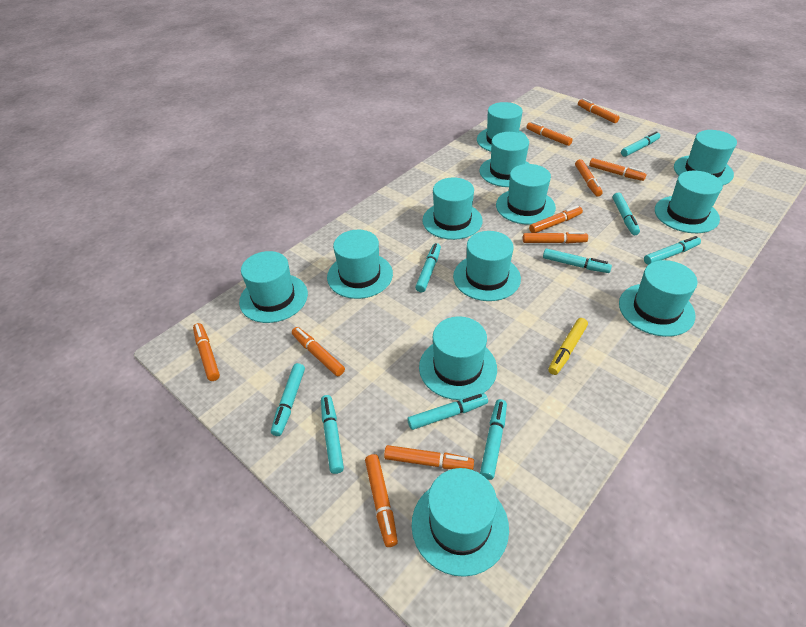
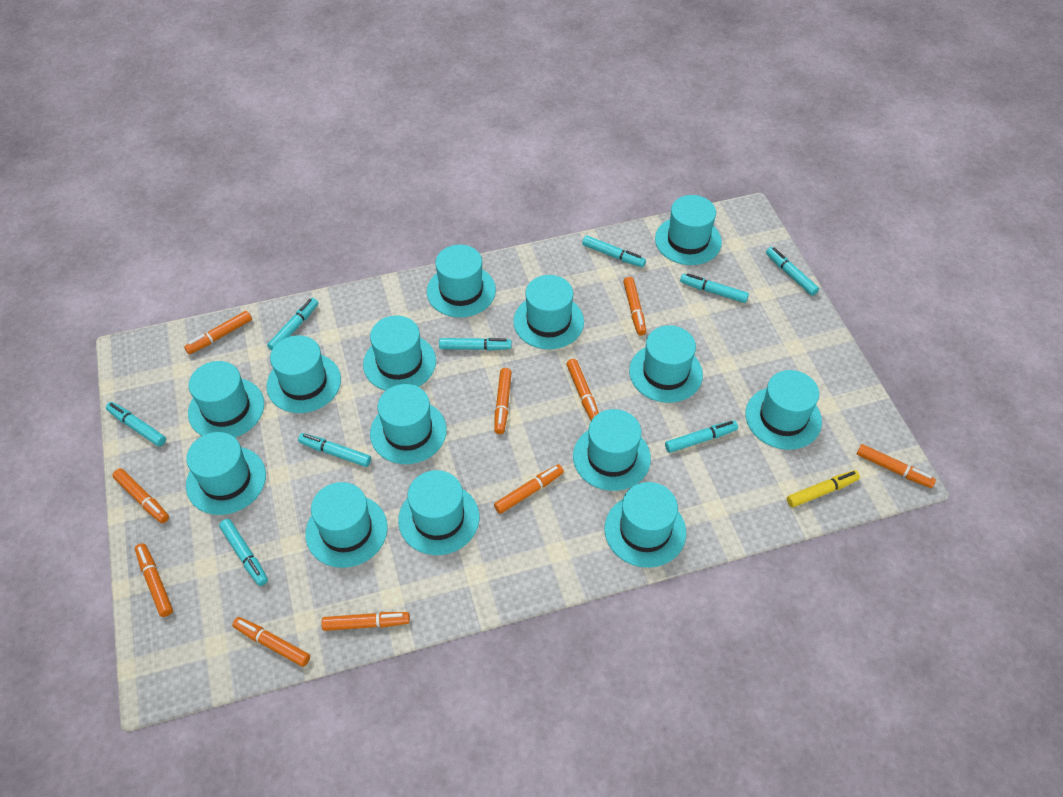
turquoise hat: [239,251,308,323] [327,230,393,299] [412,468,509,577] [419,316,497,400] [422,178,483,240] [453,231,521,301] [477,102,527,152] [480,132,529,187] [496,164,556,225] [619,260,697,337] [655,171,723,233] [674,130,737,185] = 12 -> [186,432,266,515] [188,361,264,437] [266,335,341,413] [305,482,388,568] [363,316,436,391] [370,384,447,464] [398,470,479,555] [427,245,496,318] [513,275,584,349] [573,409,651,491] [604,482,686,568] [629,325,703,403] [655,195,722,265] [745,370,822,450] = 14

